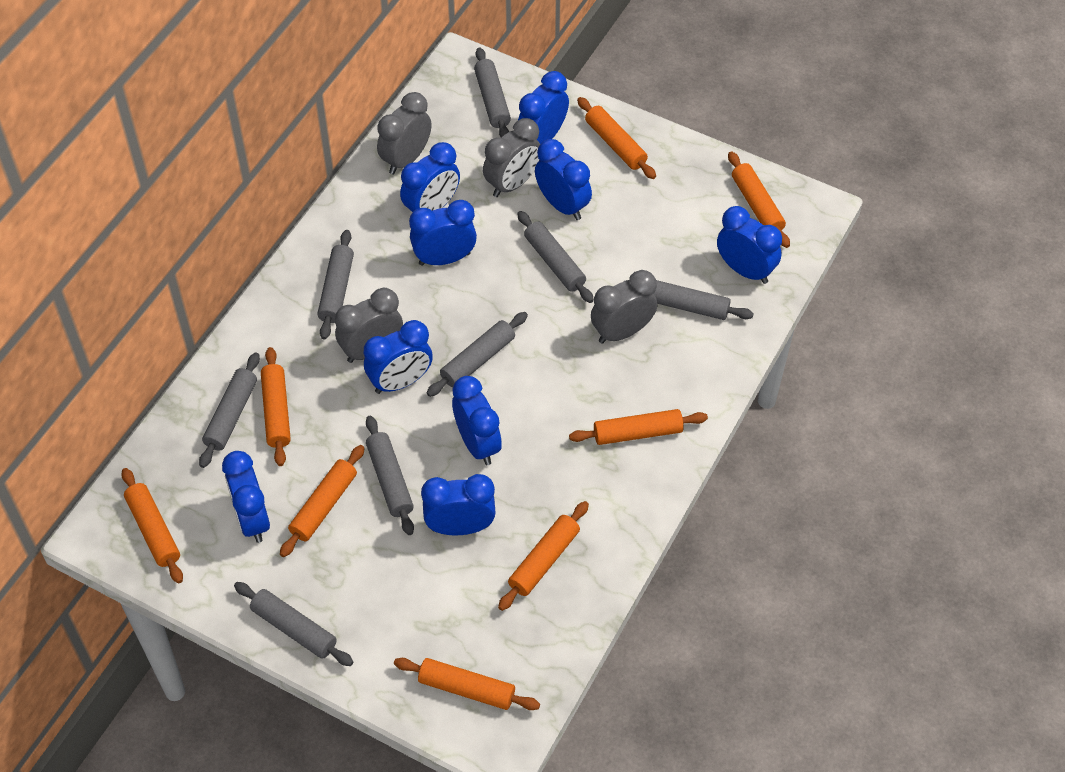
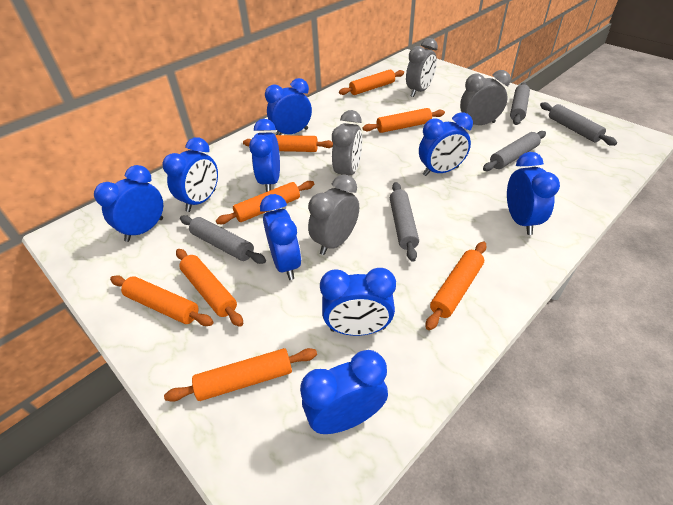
grey rolling pin: [199,352,260,468] [234,582,353,666] [317,230,354,340] [366,416,414,535] [427,312,528,397] [474,47,511,137] [517,211,594,303] [623,280,754,320] = 8 -> [180,215,266,264] [390,182,419,262] [483,131,546,171] [510,82,530,125] [540,102,617,146] = 5

